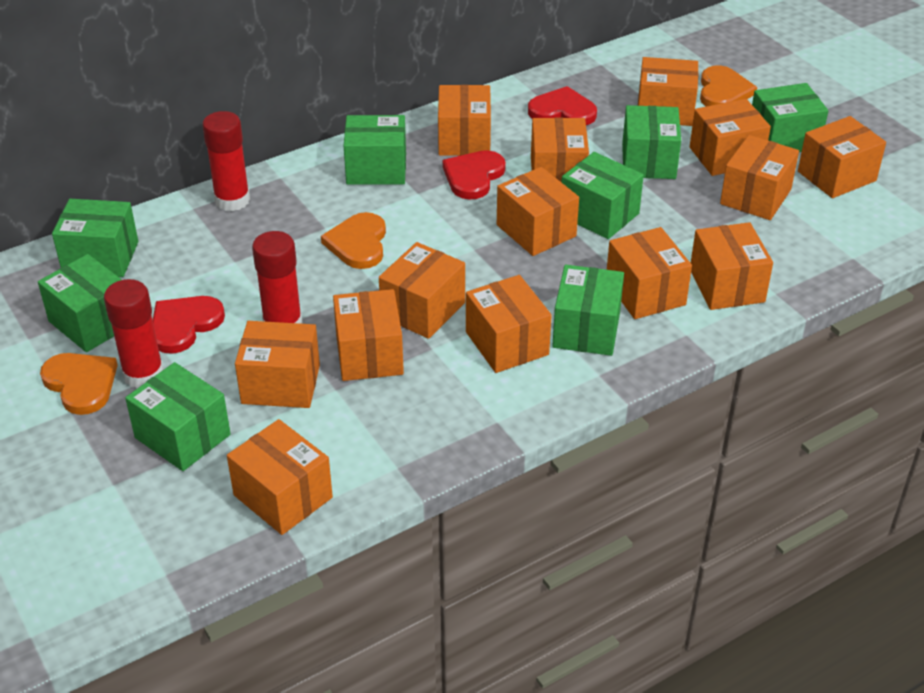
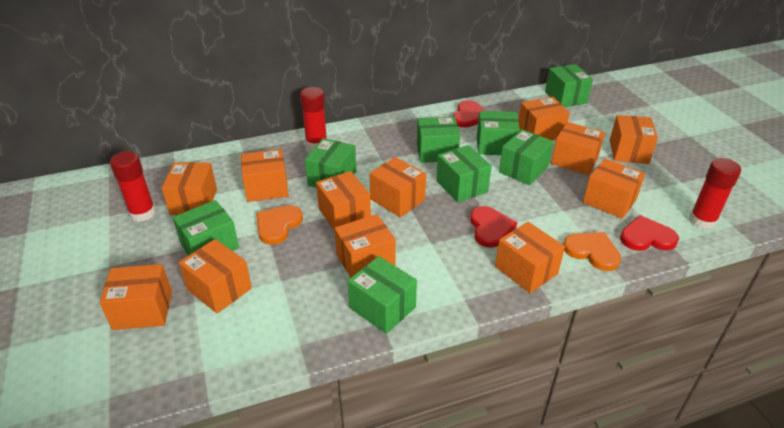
orange box: [227,419,333,535] [235,321,320,408] [333,289,404,381] [379,242,465,339] [438,85,491,156] [466,275,552,373] [497,167,579,256] [531,117,589,182] [607,227,692,319] [638,57,698,126] [690,99,771,176] [691,222,773,310] [720,135,799,220] [798,116,886,198] = 14 -> [99,264,172,330] [162,162,217,215] [178,239,252,313] [241,149,289,202] [316,171,371,231] [334,214,396,277] [370,157,426,217] [495,222,565,293] [518,97,570,140] [551,122,605,175] [583,159,645,219] [610,115,658,164] = 12
orange heart: [40,353,118,415] [321,212,386,269] [700,65,757,107] = 3 -> [256,205,303,245] [563,232,621,271] = 2

